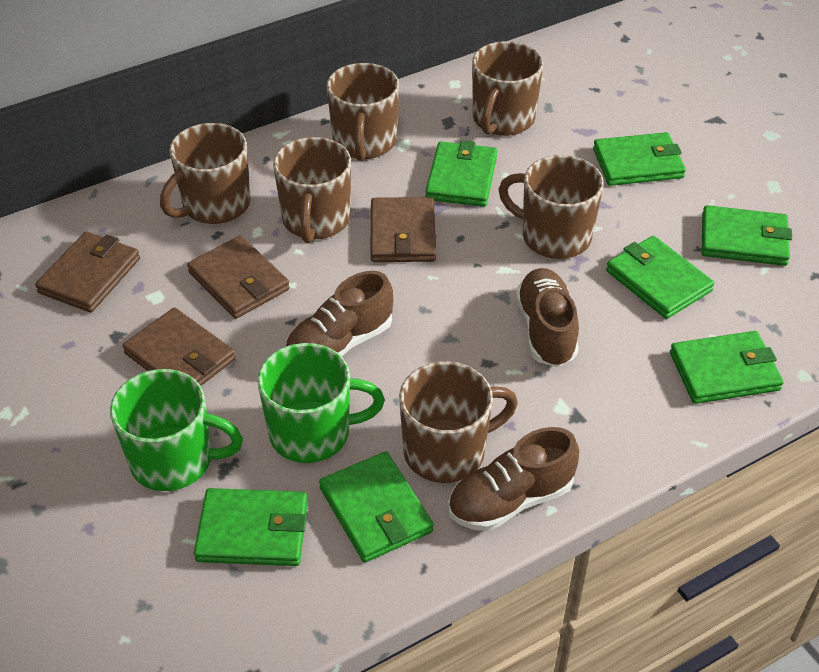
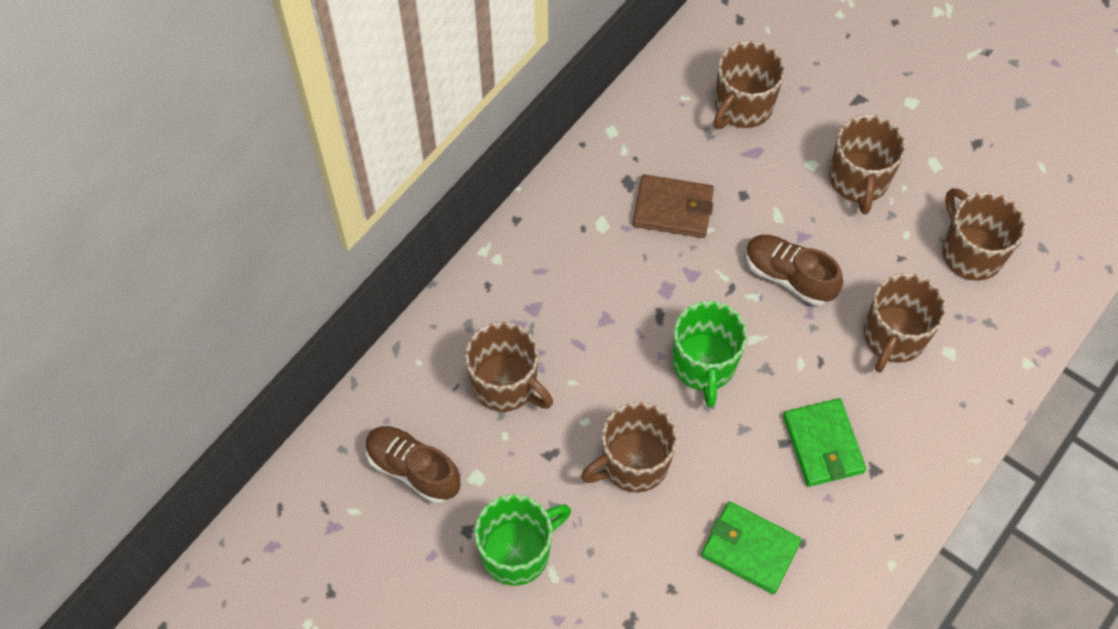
brown shoe: [285,271,393,357] [448,427,579,531] [515,268,579,367] = 3 -> [366,426,460,503] [745,235,843,305] = 2
brown wallet: [35,231,140,312] [123,308,236,386] [187,236,290,319] [371,197,436,262] = 4 -> [633,174,714,238] = 1
green wallet: [194,488,308,566] [319,451,434,562] [425,140,497,207] [593,132,686,186] [606,236,714,319] [670,331,784,404] [702,205,792,266] = 7 -> [701,502,802,594] [783,398,866,487] = 2

